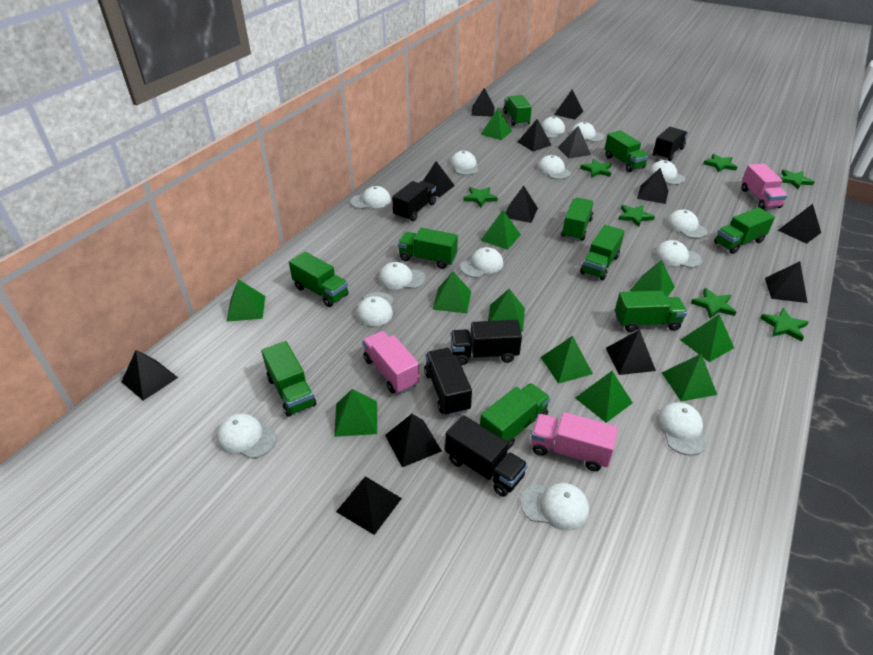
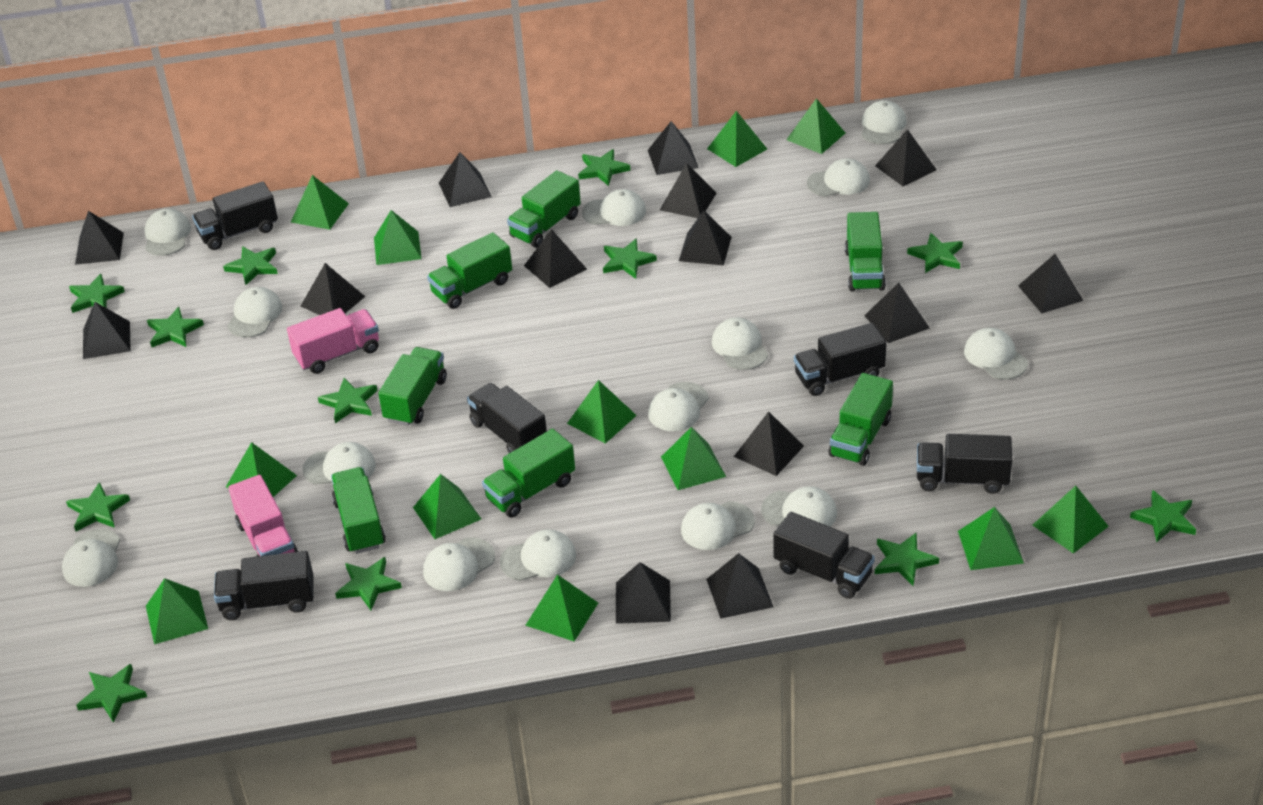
black pyramid: [121,350,178,401] [336,476,402,535] [385,414,442,467] [423,161,455,197] [471,88,495,117] [506,185,538,223] [518,119,551,151] [554,89,583,120] [558,126,591,159] [606,329,656,375] [637,168,669,204] [765,261,808,303] [778,204,821,244] = 13 -> [75,211,124,265] [83,302,131,359] [301,263,365,315] [439,152,492,207] [524,229,587,288] [616,562,671,624] [648,121,699,175] [660,163,717,218] [679,211,732,265] [706,553,773,619] [734,411,804,476] [864,283,930,343] [875,129,937,186] [1018,254,1084,314] = 14
black truck: [392,181,436,221] [424,348,472,416] [445,415,528,497] [450,320,522,365] [653,127,688,161] = 5 -> [192,181,278,250] [214,551,314,620] [467,383,547,453] [773,512,875,599] [794,323,886,396] [917,434,1012,494] = 6
green pyramid: [226,279,265,322] [334,389,377,437] [432,272,471,313] [480,109,512,140] [480,210,521,250] [488,289,525,332] [541,336,593,384] [575,371,633,423] [630,260,675,297] [662,354,717,401] [680,315,734,362] = 11 -> [146,578,208,644] [226,442,297,497] [291,175,349,230] [374,210,422,265] [413,474,481,539] [525,574,598,642] [567,380,637,444] [661,427,726,490] [707,111,767,167] [786,98,845,154] [958,507,1024,570] [1033,486,1109,554] = 12
green star: [463,187,498,207] [580,159,611,178] [618,205,655,227] [691,288,736,318] [703,154,737,173] [760,308,808,342] [781,169,815,189] = 7 -> [66,482,130,531] [69,274,125,313] [76,664,147,723] [147,307,204,348] [223,246,278,285] [318,378,378,423] [335,557,402,610] [578,149,630,186] [603,239,657,279] [875,533,939,586] [907,233,963,273] [1130,490,1196,542] = 12
green truck: [261,341,316,417] [289,252,349,307] [398,228,458,269] [480,383,551,450] [503,95,532,126] [561,198,594,241] [580,225,625,280] [605,130,649,172] [615,291,687,332] [714,207,775,254] = 10 -> [331,467,386,554] [378,347,447,426] [427,232,512,309] [482,429,575,518] [507,170,581,248] [829,373,893,466] [845,212,886,291] = 7
pink truck: [362,331,420,394] [531,412,618,471] [741,164,788,209] = 3 -> [228,475,298,557] [287,308,379,374] = 2

